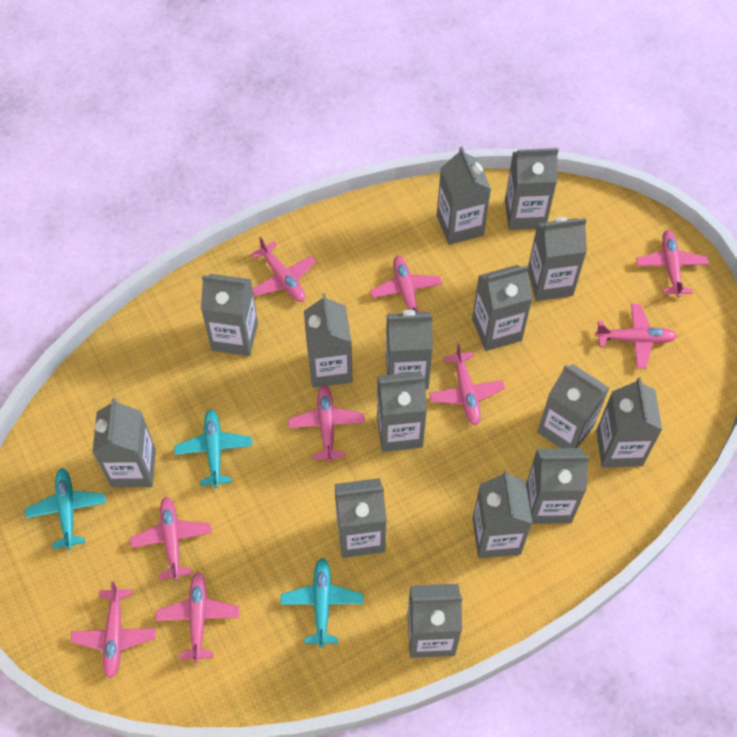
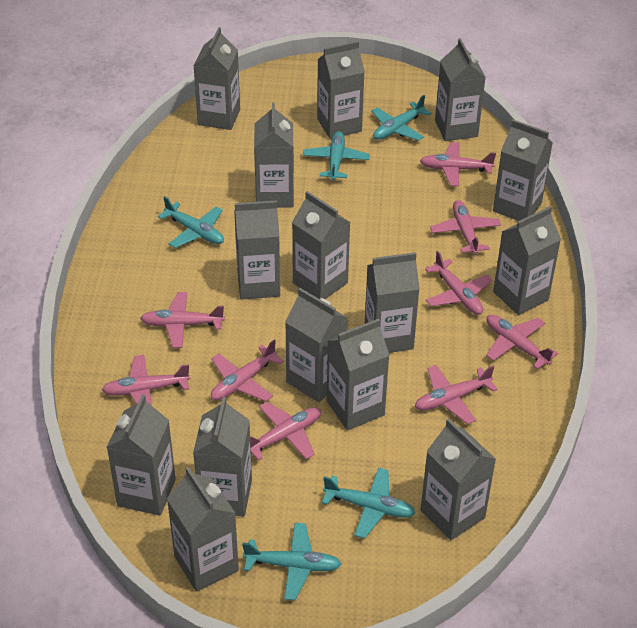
turquoise plane: [25,468,106,550] [174,409,253,488] [280,557,363,648] = 3 -> [158,196,224,248] [242,523,342,601] [303,131,370,180] [322,468,415,539] [372,95,431,141] = 5

